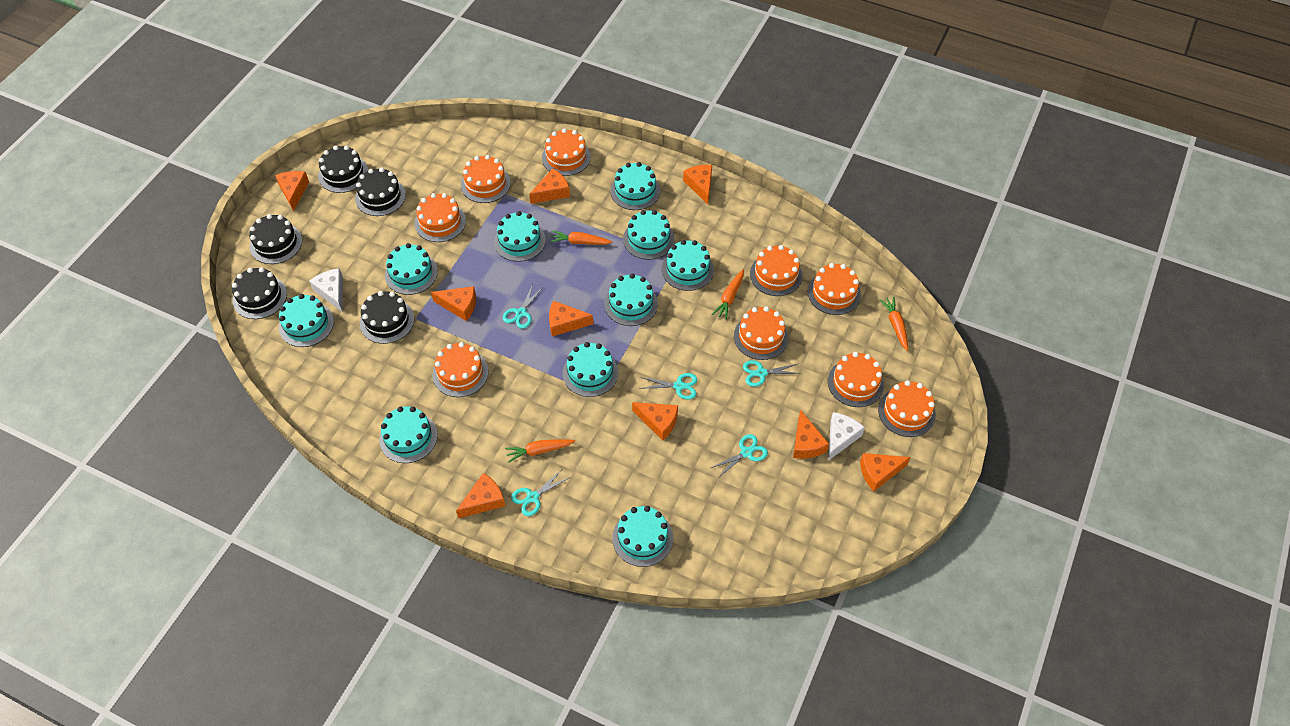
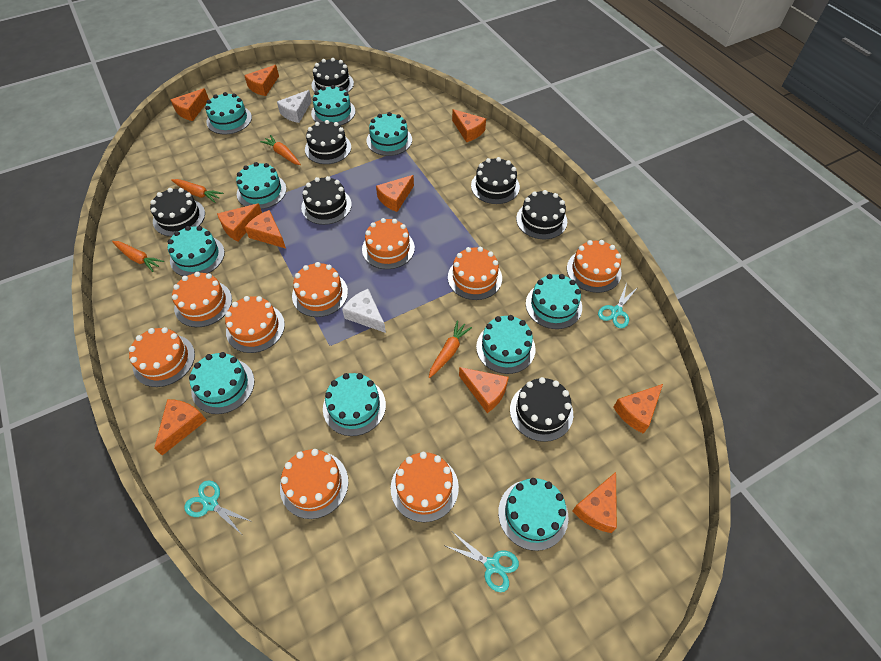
black cake: [232,267,287,319] [249,214,302,264] [318,145,368,193] [355,168,406,216] [360,291,414,344] = 5 -> [150,188,205,237] [301,176,352,225] [305,120,351,164] [312,58,354,93] [471,157,520,204] [510,377,573,442] [516,190,567,239] = 7
orange cheese: [275,171,309,212] [431,286,476,321] [456,473,505,518] [529,169,570,204] [549,301,593,336] [632,402,678,441] [683,165,712,204] [793,410,829,459] [860,453,911,491] = 9 -> [154,399,207,455] [171,88,209,121] [217,203,262,241] [244,65,279,96] [245,210,286,248] [376,175,414,212] [452,109,486,142] [459,367,509,413] [572,472,617,533] [613,384,663,434] = 10
turquoise scissors: [503,284,543,329] [511,469,569,516] [639,373,697,400] [711,434,768,478] [743,360,801,387] = 5 -> [184,480,253,534] [446,532,519,592] [598,283,639,328] = 3

